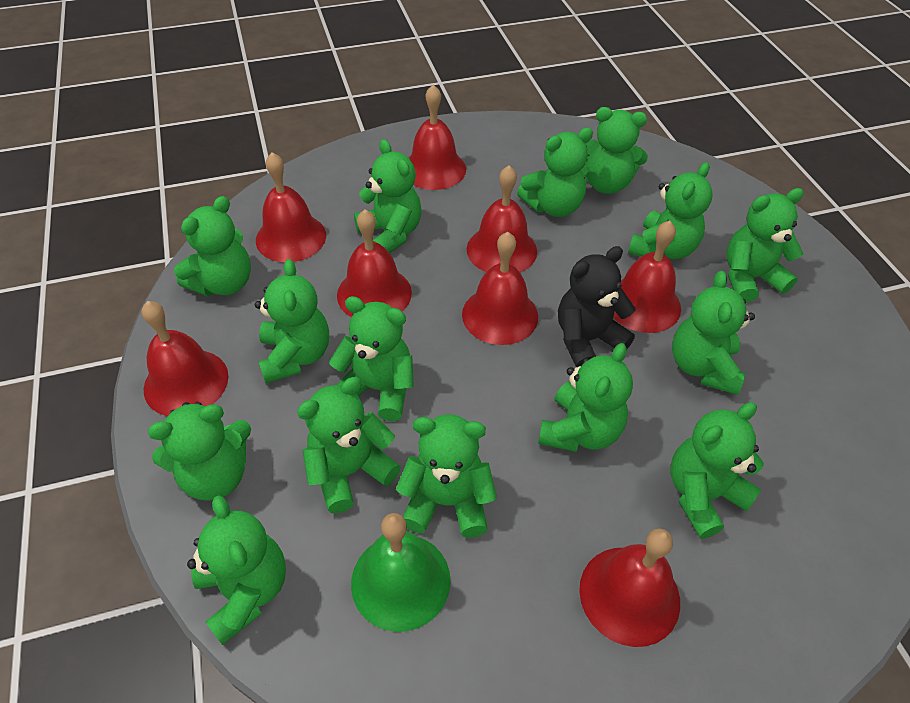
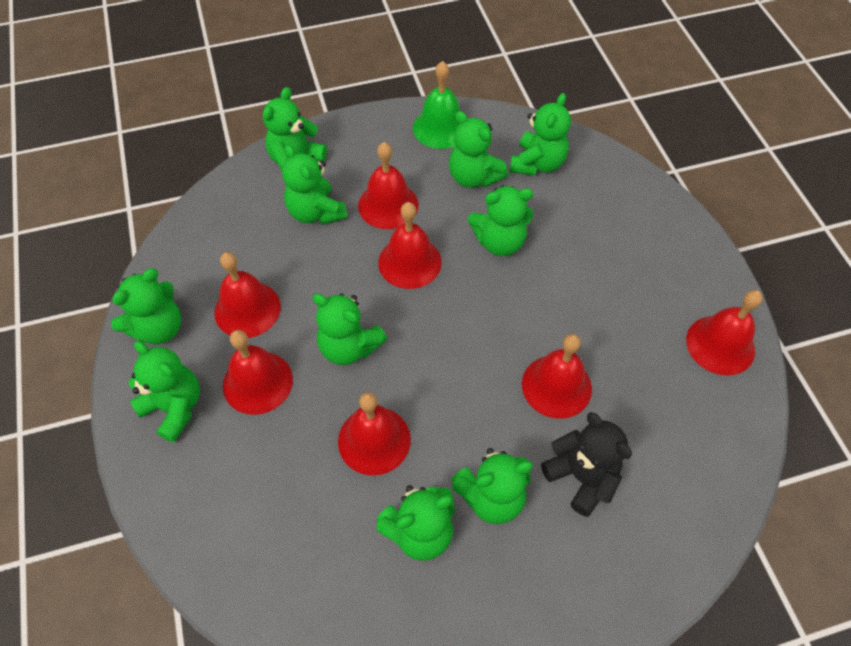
green teddy bear: [148,402,251,501] [174,196,251,296] [187,495,286,645] [255,259,329,383] [297,377,401,513] [329,296,414,421] [354,139,422,253] [396,414,497,538] [517,127,593,217] [538,343,633,452] [585,107,648,194] [628,162,713,259] [670,402,764,538] [672,271,755,395] [727,188,804,303] = 15 -> [111,268,181,345] [129,341,200,442] [263,87,327,171] [282,145,348,225] [313,293,388,365] [376,485,455,561] [449,111,508,188] [451,448,533,524] [468,185,533,256] [510,93,571,176] = 10
red bell: [142,301,228,416] [256,152,326,262] [337,209,412,317] [409,85,466,190] [462,232,538,345] [467,165,537,272] [579,529,680,647] [613,220,681,333] = 8 -> [214,252,281,338] [223,330,293,415] [338,392,411,476] [358,142,419,229] [378,202,442,289] [522,334,592,419] [686,290,763,375] = 7

